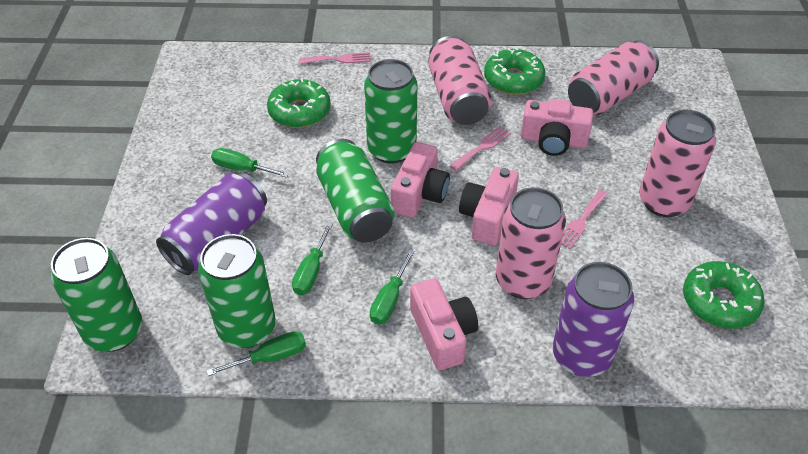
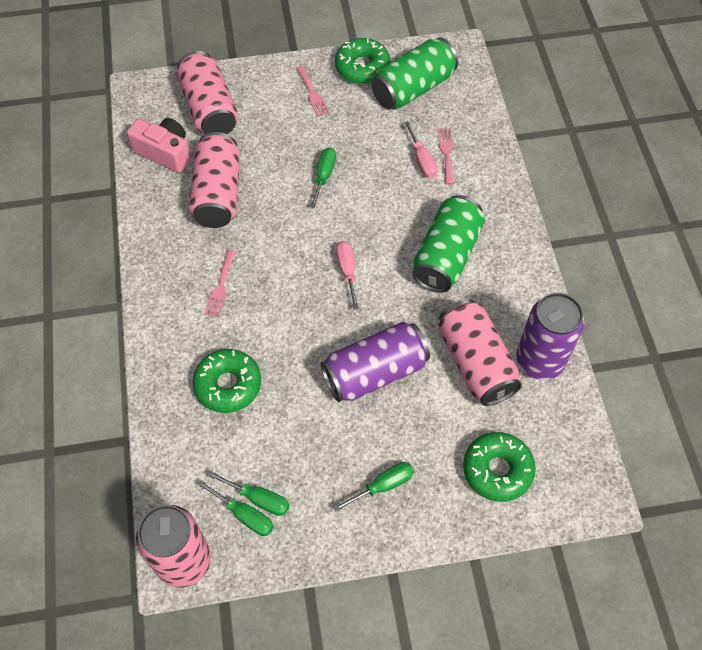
green can: [51,238,142,352] [198,234,276,348] [316,139,395,243] [364,59,417,164] = 4 -> [371,38,458,109] [412,195,485,293] = 2
pink camera: [391,142,450,218] [410,278,478,370] [459,167,519,245] [521,99,593,156] = 4 -> [127,118,191,173] = 1
pink screwdriver: none = 0 -> [336,241,359,310] [404,121,437,178] = 2

